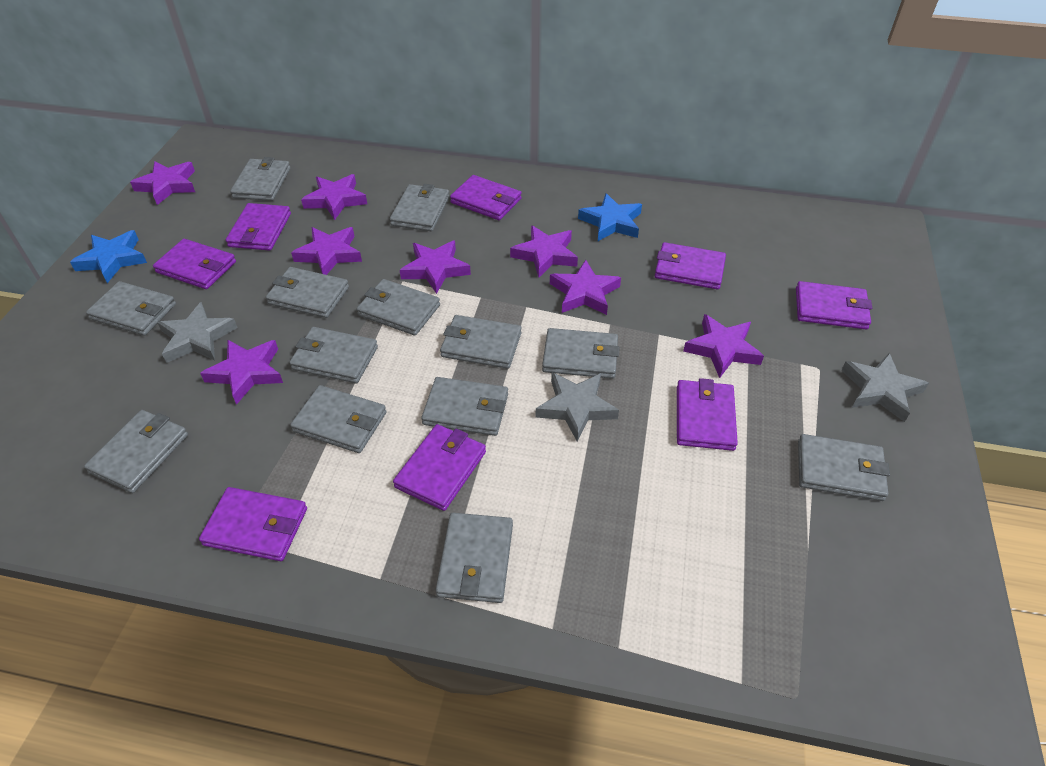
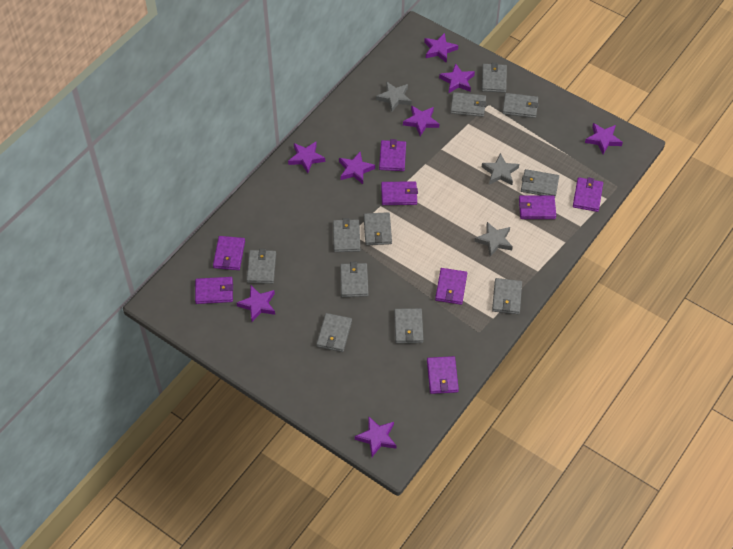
blue star: [70,230,147,283] [578,193,642,241] = 2 -> none = 0
grey wallet: [84,410,188,493] [86,281,176,336] [230,157,290,201] [266,267,349,318] [289,327,378,383] [290,385,387,453] [357,279,440,335] [390,184,450,231] [421,377,508,436] [436,513,513,603] [440,315,522,369] [542,328,620,379] [798,434,890,501] = 13 -> [246,249,276,284] [316,313,352,352] [333,218,360,252] [340,262,368,297] [364,212,392,245] [394,308,424,344] [450,92,486,117] [482,63,507,93] [492,278,522,314] [502,93,539,118] [521,169,559,197] = 11

